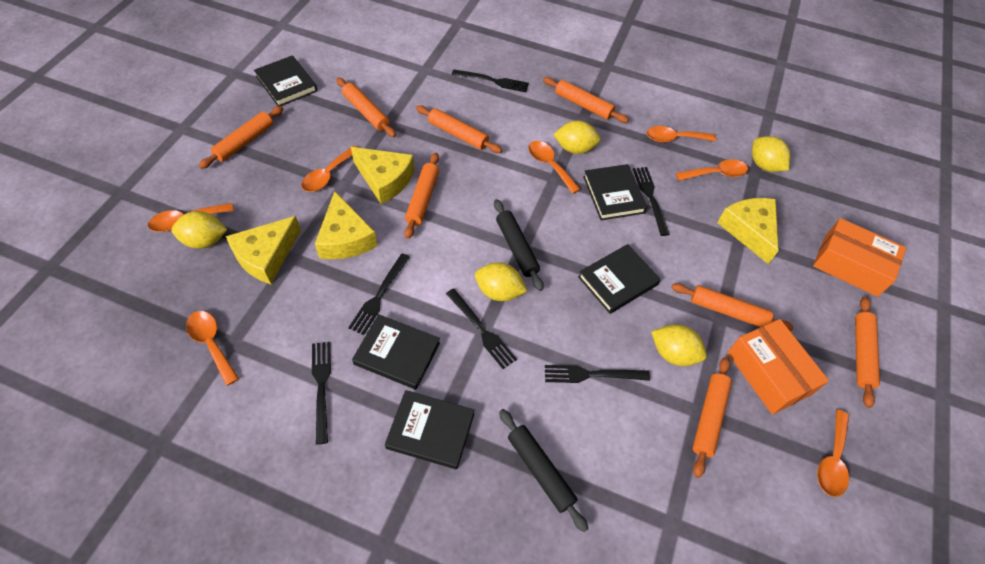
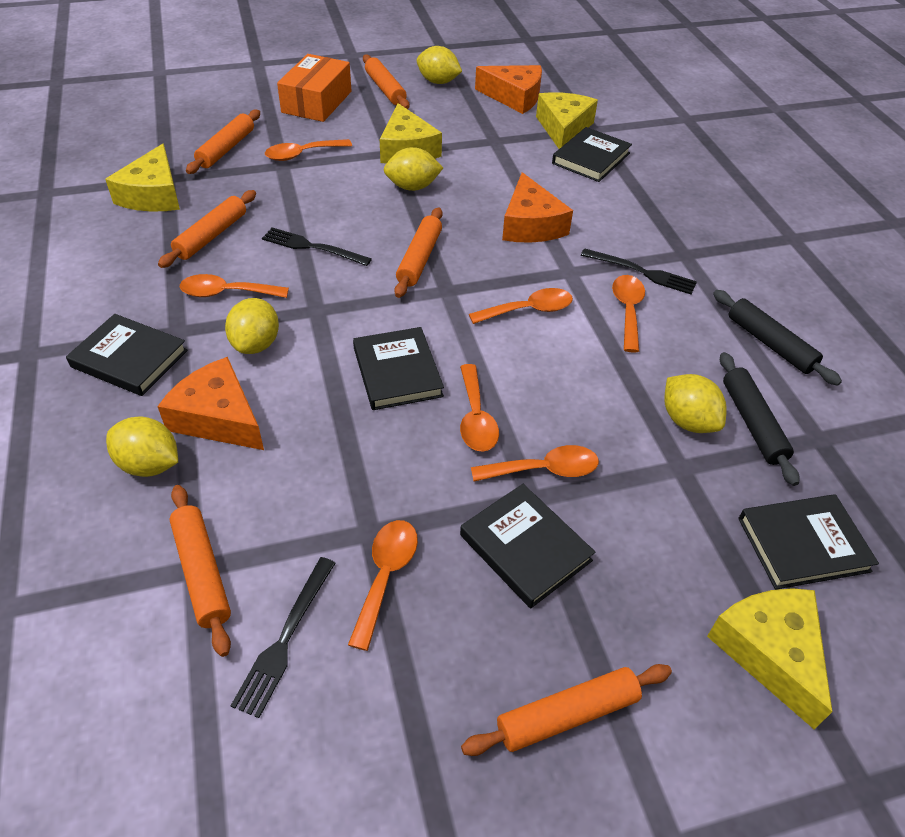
black fork: [312,342,331,445] [348,253,410,335] [446,288,517,369] [452,69,529,92] [545,365,650,383] [633,167,670,236] = 6 -> [231,557,336,718] [262,227,372,266] [581,248,697,294] = 3
orange box: [727,319,829,414] [813,218,906,297] = 2 -> [277,54,351,122] = 1
orange cheese: none = 0 -> [157,357,264,450] [475,65,542,114] [502,172,573,243] = 3
orange rolling pin: [199,106,283,169] [336,77,396,137] [404,153,439,239] [416,105,502,153] [543,77,629,123] [671,283,794,331] [693,357,732,478] [855,297,880,408] = 8 -> [158,190,256,268] [169,485,231,657] [186,110,260,174] [363,54,409,109] [394,207,443,298] [461,664,672,756] = 6

